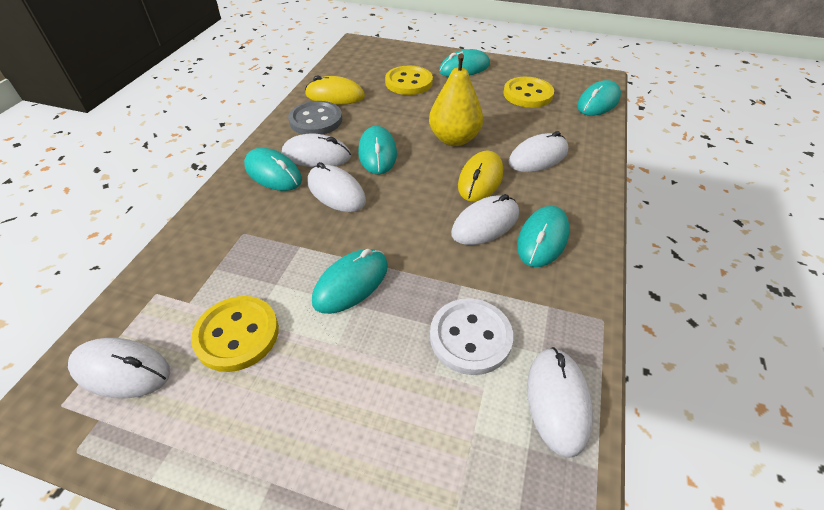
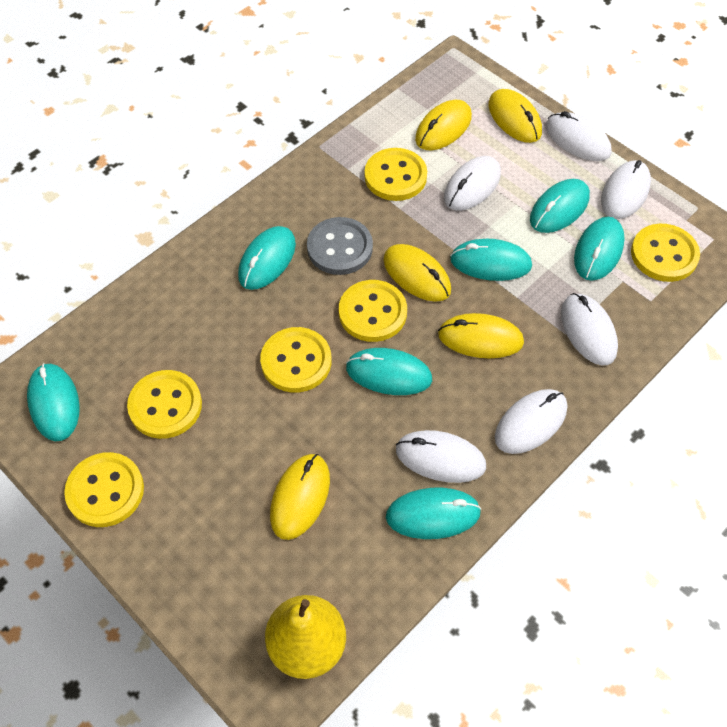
turquoise mouse: [244,148,302,191] [312,249,388,314] [358,126,397,174] [439,49,490,77] [517,206,570,267] [577,80,621,116] = 6 -> [27,363,80,441] [238,226,296,290] [346,348,432,395] [386,488,481,539] [450,239,532,281] [530,179,590,233] [574,217,625,281] = 7
white button: [430,298,513,375] = 1 -> none = 0
yellow button: [191,296,279,372] [385,66,433,95] [503,77,554,108] = 3 -> [64,452,144,527] [127,370,202,439] [260,327,331,393] [339,280,407,342] [365,148,427,201] [631,224,700,282] = 6
yellow mouse: [305,75,365,105] [458,151,503,202] = 2 -> [270,454,330,540] [383,244,451,302] [415,100,472,150] [438,313,524,358] [488,89,542,143] = 5

